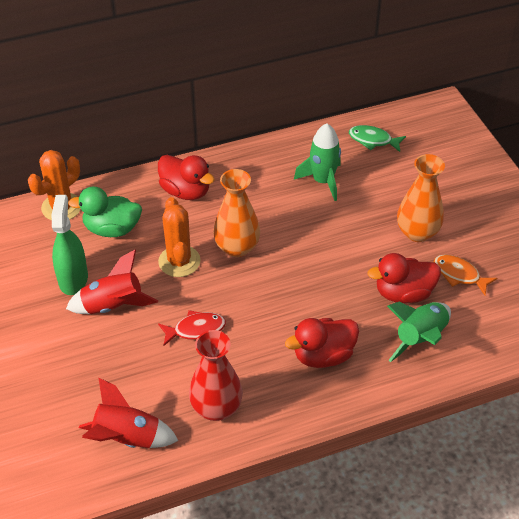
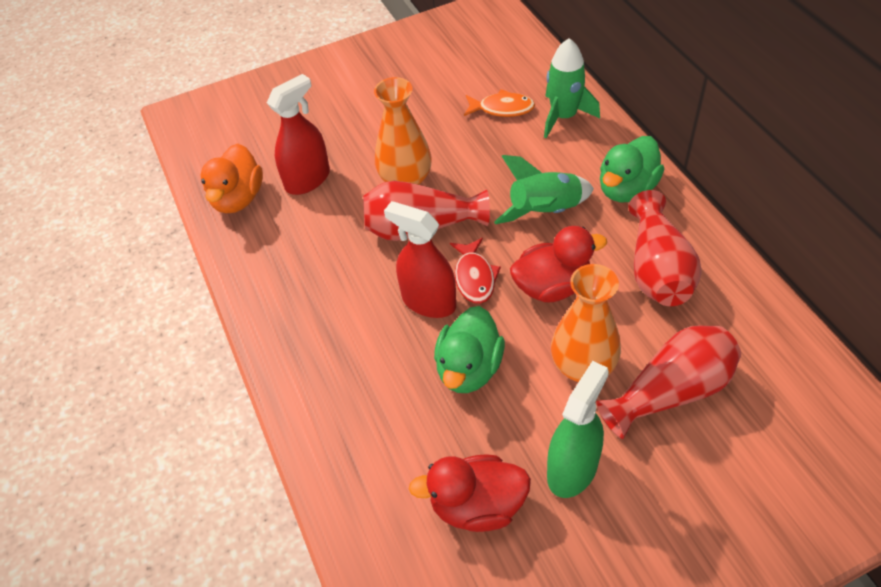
green duck: [68,186,142,237] = 1 -> [434,306,505,393] [600,136,664,202] = 2
green fish: [349,125,406,152] = 1 -> none = 0
orange cactus: [28,150,81,220] [158,197,201,277] = 2 -> none = 0
orange duck: none = 0 -> [200,144,263,213] = 1
red duck: [158,155,215,200] [285,318,359,368] [367,253,441,303] = 3 -> [409,455,531,532] [510,226,607,302] = 2
red rocket: [66,250,158,314] [79,377,179,448] = 2 -> none = 0
red spray bottle: none = 0 -> [267,74,330,195] [384,201,456,318] = 2
red vase: [189,330,243,421] = 1 -> [363,181,490,241] [596,325,741,439] [628,190,702,306] = 3

